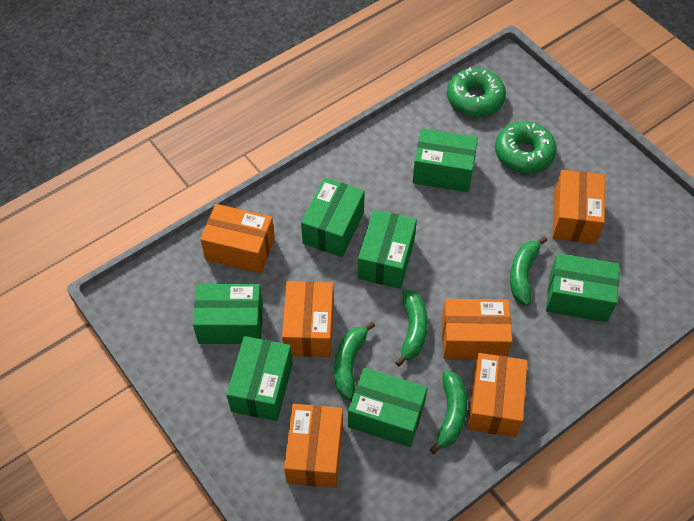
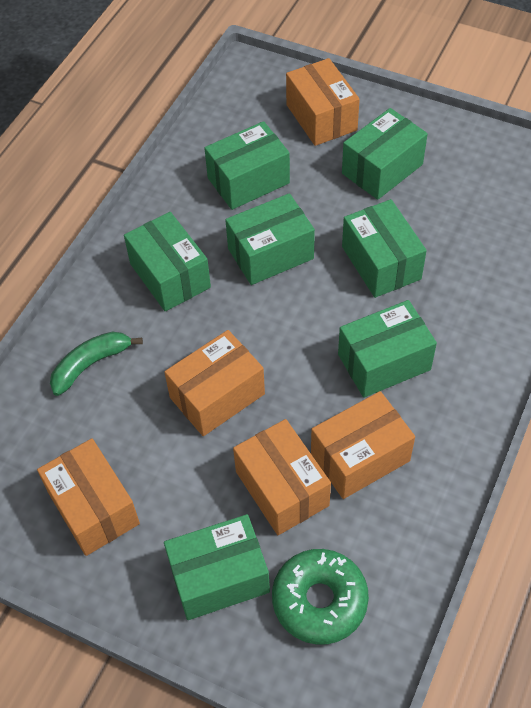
green banana: [334,322,375,400] [395,289,428,366] [429,370,467,454] [510,236,547,306] = 4 -> [50,332,143,396] = 1
green donut: [447,67,506,117] [495,121,557,173] = 2 -> [272,549,369,645] = 1
orange box: [200,204,275,274] [282,281,334,357] [284,404,343,488] [442,299,512,360] [468,353,528,437] [552,170,605,244] = 6 -> [37,438,140,556] [164,330,265,436] [233,419,331,535] [286,58,360,146] [311,391,415,499] = 5

